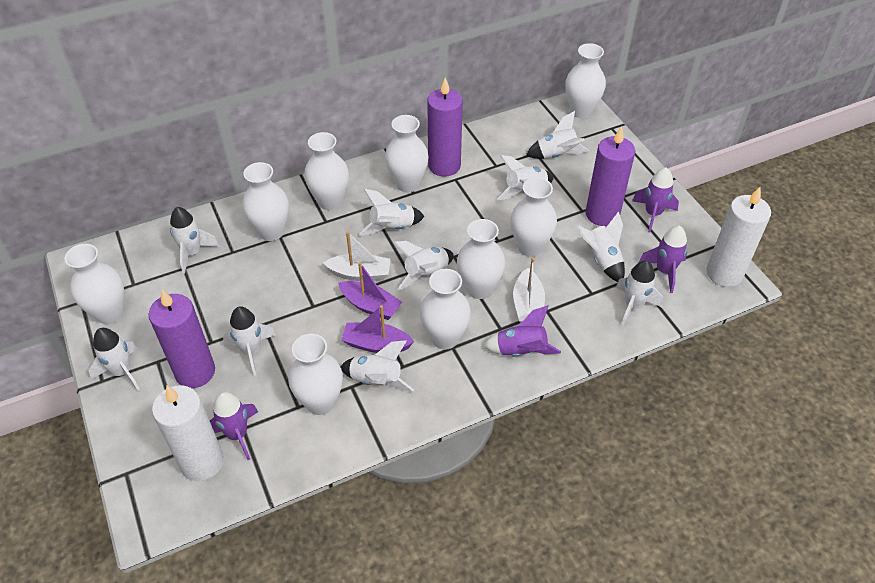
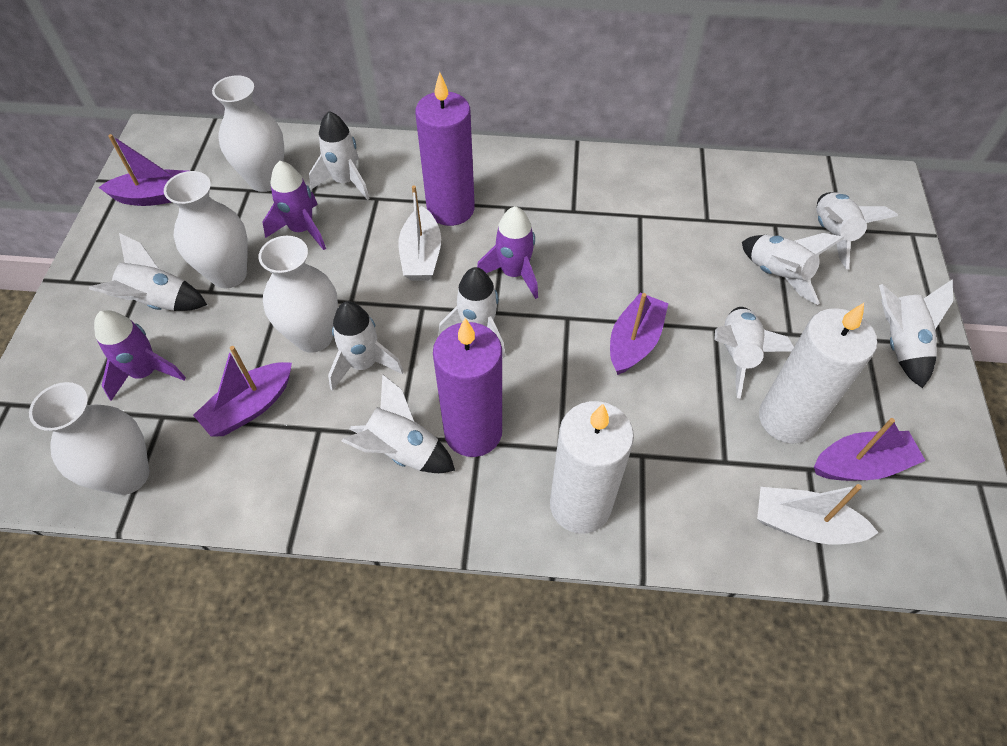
purple boat: [338,262,402,320] [341,305,414,353] = 2 -> [98,134,187,206] [193,346,292,437] [610,293,668,375] [814,418,926,481] = 4
purple candle: [149,289,215,388] [427,77,463,177] [585,126,635,226] = 3 -> [415,72,475,226] [433,318,502,457] = 2
purple rocket: [210,392,258,460] [483,305,561,356] [632,167,679,232] [638,226,687,293] = 4 -> [94,310,186,401] [263,161,326,250] [477,206,538,299] = 3
white rocket: [88,328,140,391] [170,207,220,274] [223,306,276,376] [341,340,414,392] [359,189,425,236] [393,241,454,290] [496,155,554,201] [526,111,589,159] [576,211,625,282] [616,260,663,326] = 10 -> [89,233,207,311] [309,111,370,200] [328,301,404,391] [342,374,455,473] [438,267,506,358] [714,307,794,399] [742,233,845,305] [816,192,898,269] [879,279,953,388] = 9
white vase: [65,244,124,324] [243,162,289,241] [289,334,343,415] [304,132,349,210] [385,115,429,192] [420,269,471,350] [457,219,505,299] [510,177,557,257] [565,43,606,118] = 9 -> [29,382,149,495] [164,171,248,288] [212,75,284,192] [258,236,338,353] = 4

